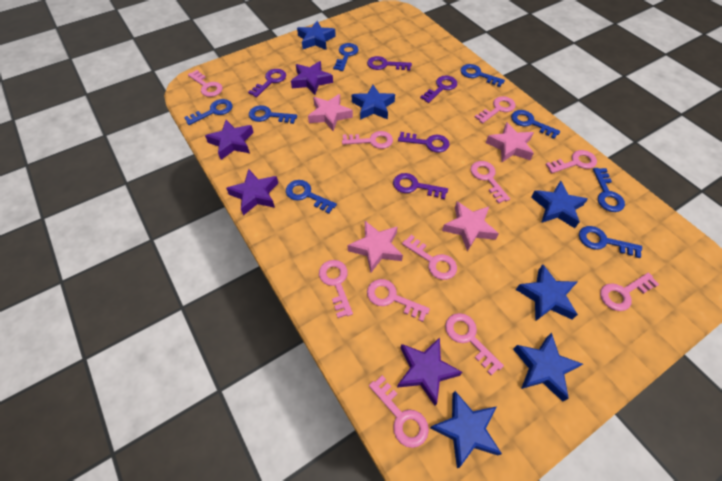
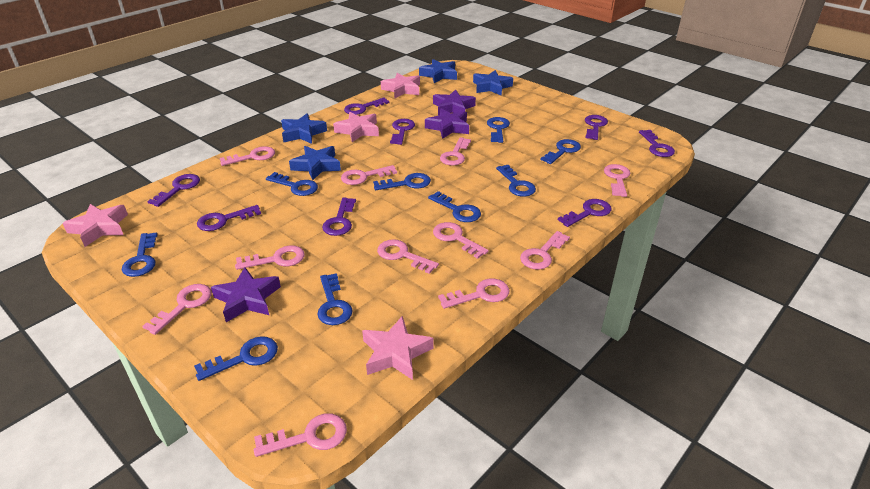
blue key: [184,99,232,125] [249,105,297,124] [286,180,337,214] [333,43,359,71] [460,64,505,87] [511,110,560,139] [579,226,642,258] [593,168,625,212] = 8 -> [122,232,158,277] [194,336,278,381] [266,172,318,196] [317,273,352,325] [373,173,431,190] [428,191,481,222] [487,117,510,143] [496,165,536,196] [540,139,581,164] = 9
blue star: [297,21,336,50] [352,85,395,120] [430,391,502,468] [513,333,583,401] [516,265,578,321] [531,180,588,228] = 6 -> [281,113,327,144] [289,146,341,180] [419,59,457,83] [473,70,513,96] = 4
purple key: [248,69,286,97] [367,56,412,71] [393,173,448,199] [398,132,450,153] [420,75,457,103] = 5 -> [147,174,200,207] [197,205,261,231] [322,198,356,236] [344,97,389,115] [390,119,415,145] [558,199,611,227] [585,115,608,140] [639,130,675,157] = 8
purple star: [205,120,254,160] [226,169,278,215] [291,61,333,95] [397,337,462,406] = 4 -> [211,267,281,322] [425,108,469,139] [433,90,476,115] = 3

